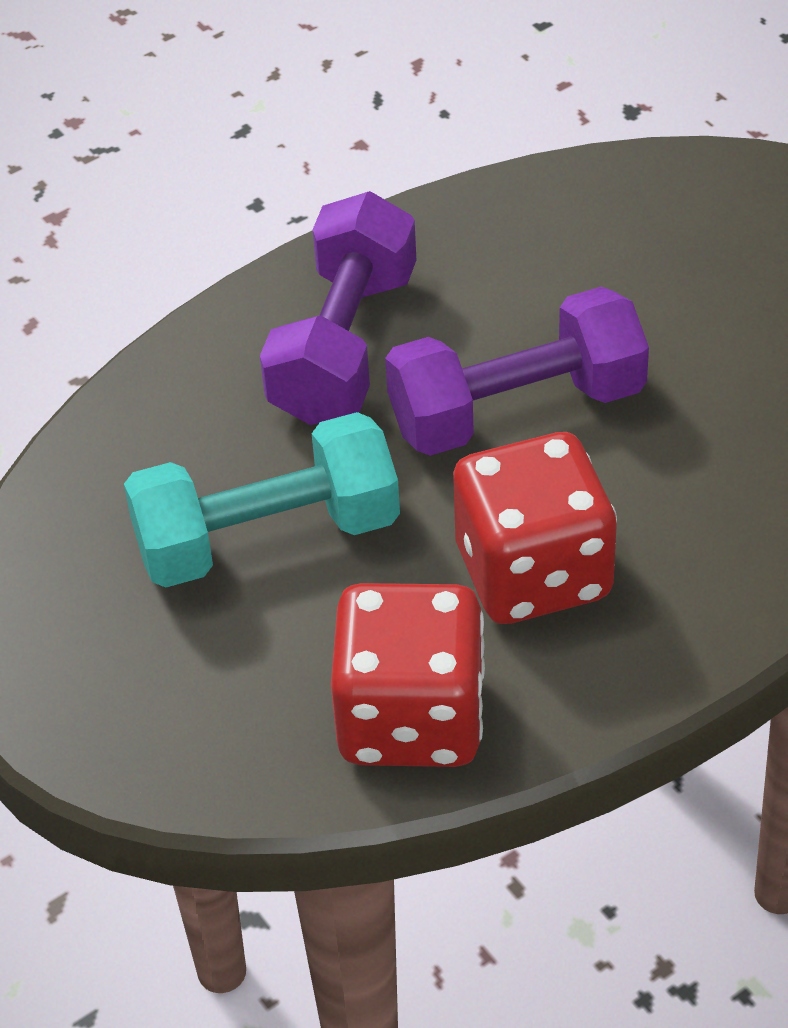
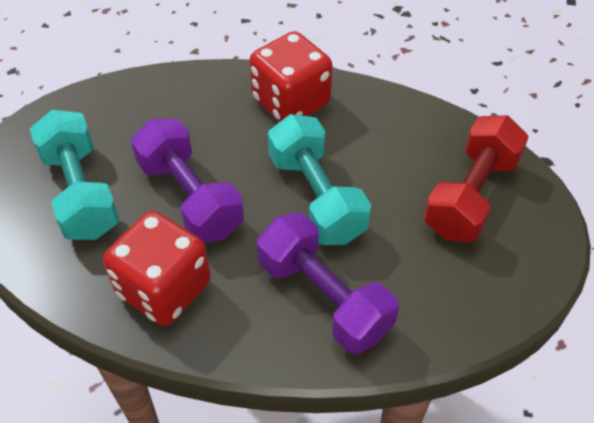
red dumbbell: none = 0 -> [424,115,529,242] = 1
turquoise dumbbell: [124,412,400,587] = 1 -> [30,110,120,240] [268,114,371,245] = 2

